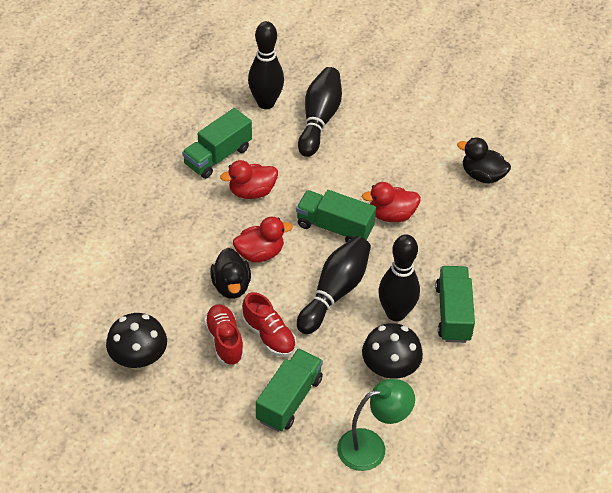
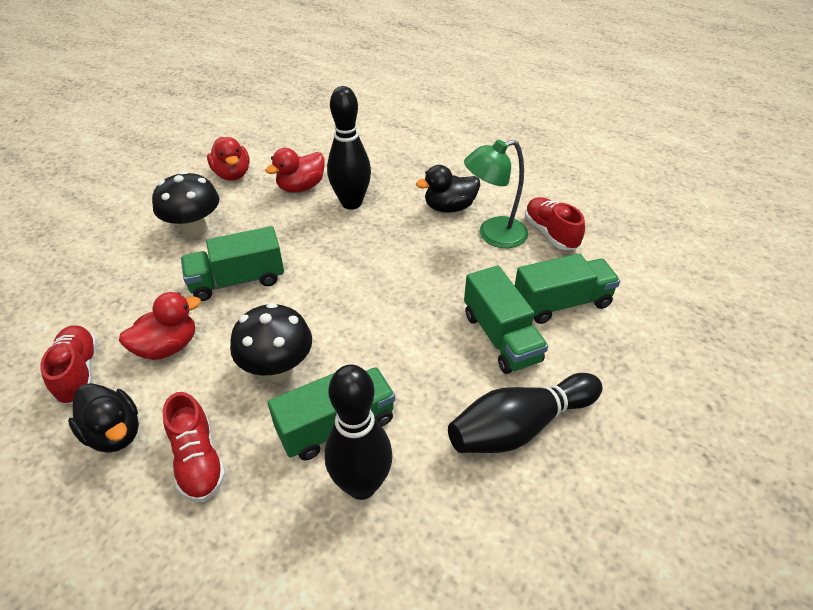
black bowling pin: [248,21,284,109] [297,236,371,334] [298,67,342,157] [378,234,420,321] = 4 -> [325,364,393,500] [327,86,371,209] [448,373,602,453] = 3
red shoe: [204,304,244,365] [242,292,296,357] = 2 -> [40,325,97,404] [162,392,226,502] [525,197,585,250] = 3

